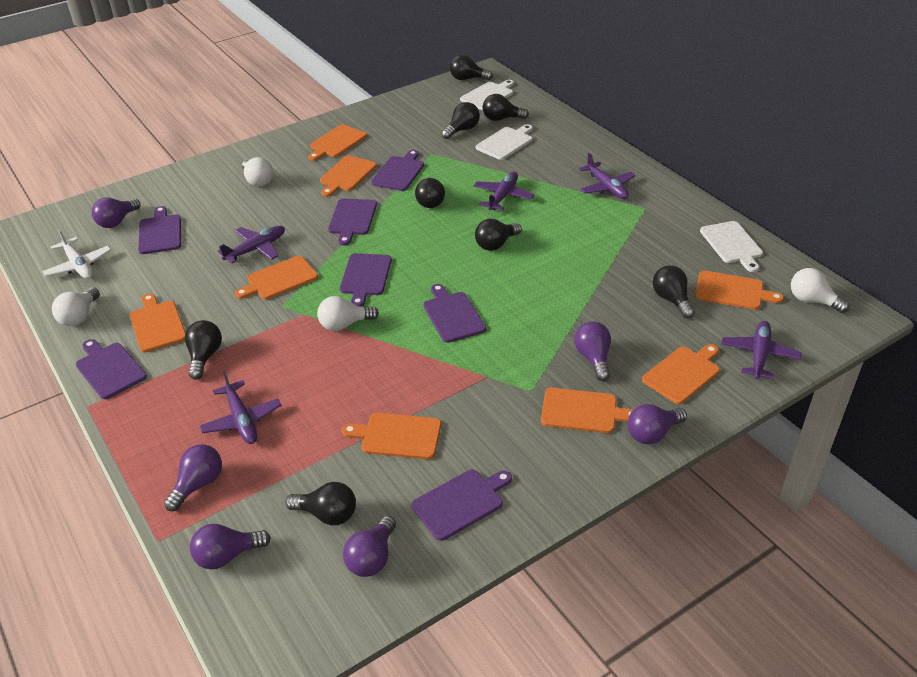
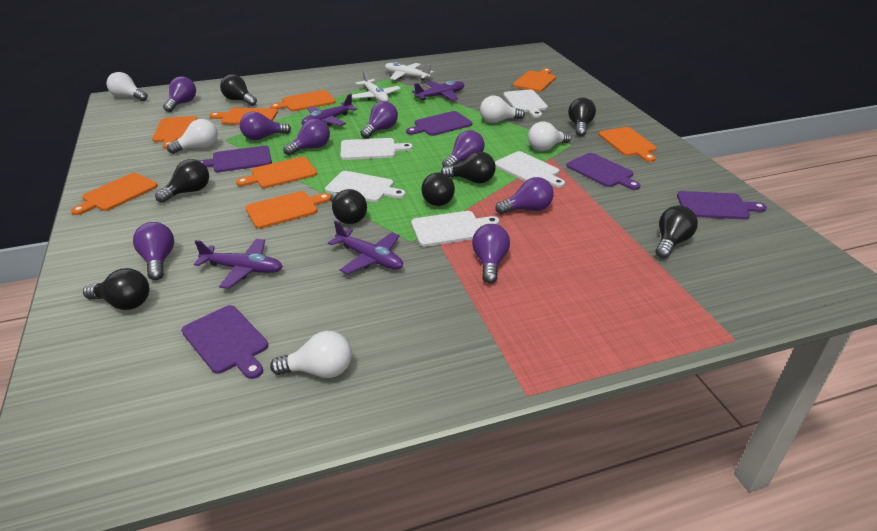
purple cutting board: [76,339,147,399] [138,206,181,254] [328,198,377,246] [340,253,392,307] [371,150,424,191] [411,470,512,541] [423,284,486,343] = 7 -> [181,305,268,379] [199,146,272,172] [406,111,472,136] [566,153,640,190] [677,191,767,219] = 5
purple light bulb: [92,197,140,228] [164,444,222,511] [190,524,271,569] [343,516,396,577] [574,322,611,381] [628,404,687,444] = 6 -> [133,222,174,280] [163,77,196,112] [240,112,291,140] [283,119,330,156] [360,101,398,139] [442,130,485,167] [472,224,510,284] [495,177,554,214] = 8
purple plane: [199,371,282,444] [217,226,285,264] [474,171,534,210] [579,153,636,199] [721,321,801,379] = 5 -> [194,239,283,289] [301,94,357,126] [328,221,403,274] [412,80,465,101] = 4
white cutting board: [460,80,514,110] [476,124,533,160] [700,221,763,272] = 3 -> [325,171,406,202] [340,138,413,160] [411,211,499,247] [495,151,565,188] [503,90,548,118] = 5
white light bulb: [52,287,100,326] [242,157,273,187] [317,296,379,331] [791,268,850,313] = 4 -> [106,72,148,101] [167,119,218,154] [270,331,352,378] [480,95,525,123] [528,122,571,151] = 5
white plane: [42,229,111,279] = 1 -> [352,70,401,102] [385,62,434,80] = 2

